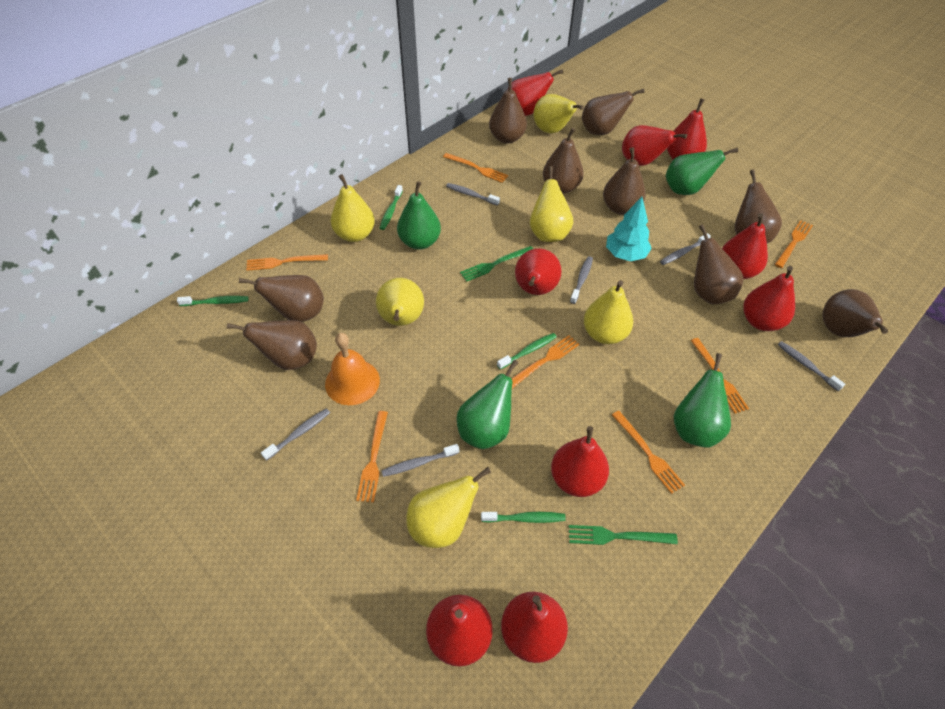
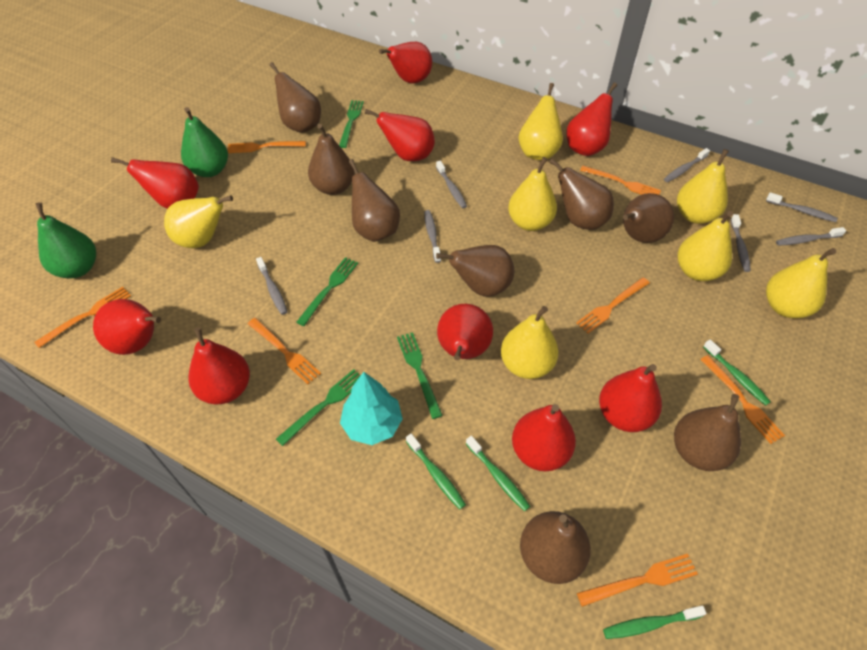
brown pear: [227,320,317,370] [239,275,324,322] [489,78,527,144] [543,127,584,194] [582,89,644,135] [603,147,646,215] [694,224,743,304] [735,170,782,243] [823,289,888,337] = 9 -> [269,62,321,133] [308,124,355,195] [349,159,400,242] [436,245,514,297] [520,511,591,584] [549,158,614,230] [623,193,674,243] [674,394,741,471] = 8
green fork: [460,246,533,282] [569,525,678,545] = 2 -> [276,369,361,446] [296,257,358,326] [339,100,364,148] [397,332,443,419] = 4
green pear: [397,181,441,250] [456,360,518,449] [666,148,738,195] [674,353,731,448] = 4 -> [36,202,96,278] [181,107,228,177] = 2
grey toothbrush: [261,408,330,461] [382,444,459,477] [446,183,500,206] [570,256,593,304] [660,233,711,265] [778,341,845,391] = 6 -> [256,257,287,315] [424,210,441,263] [436,161,467,208] [664,148,710,182] [730,214,751,272] [766,192,838,222] [776,227,846,246] = 7
orange bell: [325,333,380,405] = 1 -> none = 0
yellow pear: [331,174,375,242] [376,278,424,326] [406,467,491,548] [530,166,573,242] [533,94,584,133] [584,280,633,344] = 6 -> [164,195,233,248] [501,306,559,379] [508,157,557,231] [518,83,563,160] [677,149,729,224] [678,211,733,281] [766,248,836,318] = 7

